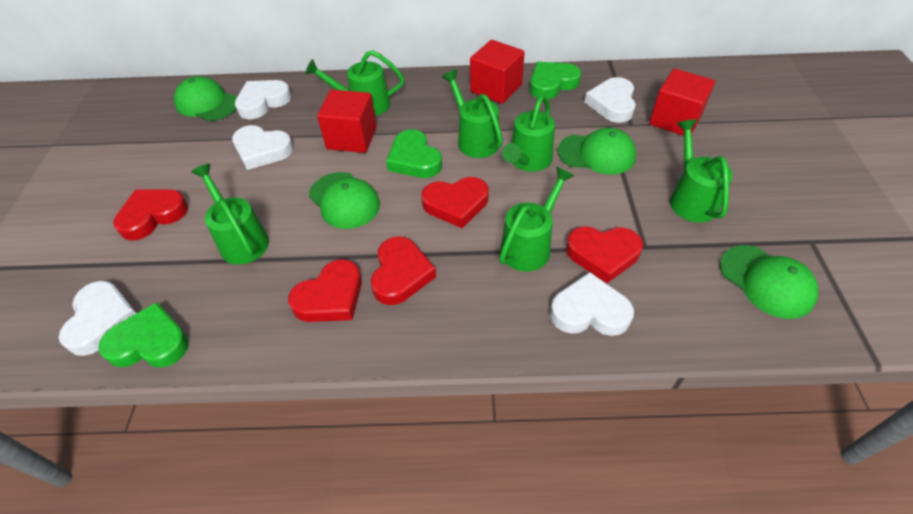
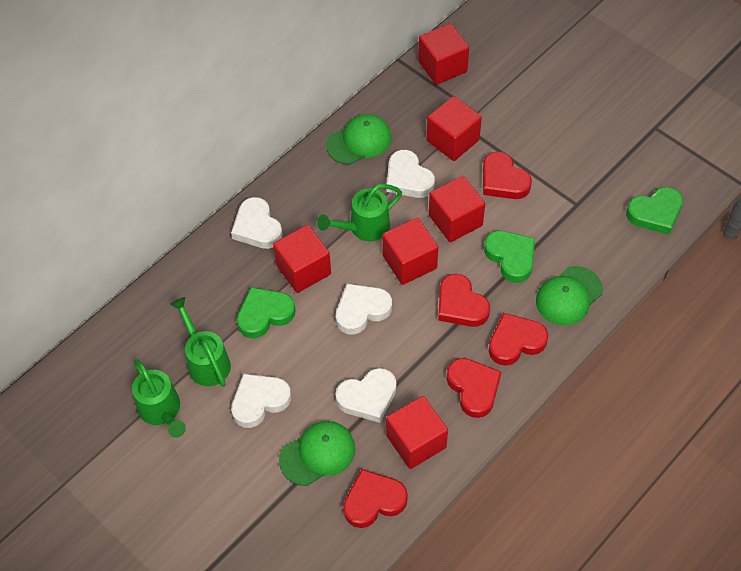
green cap: [174,76,238,121] [309,172,380,229] [558,128,636,174] [720,245,818,319] = 4 -> [279,421,355,486] [326,114,392,165] [536,266,603,326] = 3
green watering can: [192,164,269,265] [305,50,404,116] [442,70,503,158] [499,167,574,272] [502,95,555,172] [670,119,733,222] = 6 -> [132,359,186,438] [170,297,231,387] [317,184,402,241] = 3
red cube: [317,90,377,153] [470,40,525,104] [649,69,715,136] = 3 -> [273,225,331,293] [382,217,438,285] [386,396,448,469] [418,23,469,85] [426,96,482,161] [429,176,485,242] = 6

